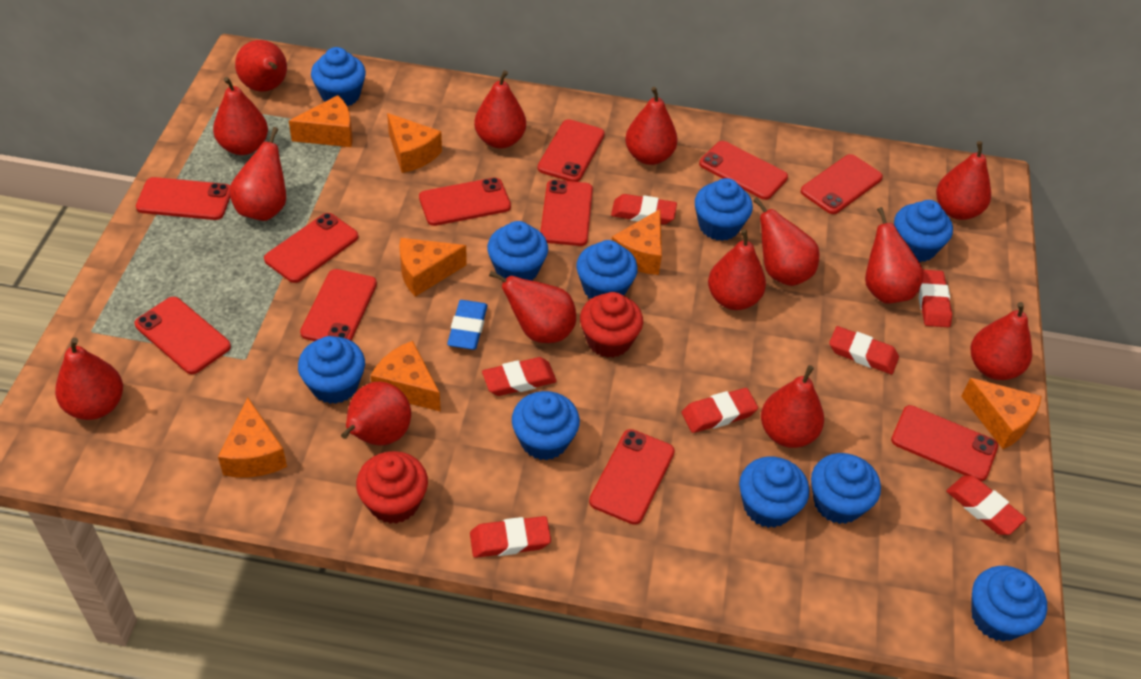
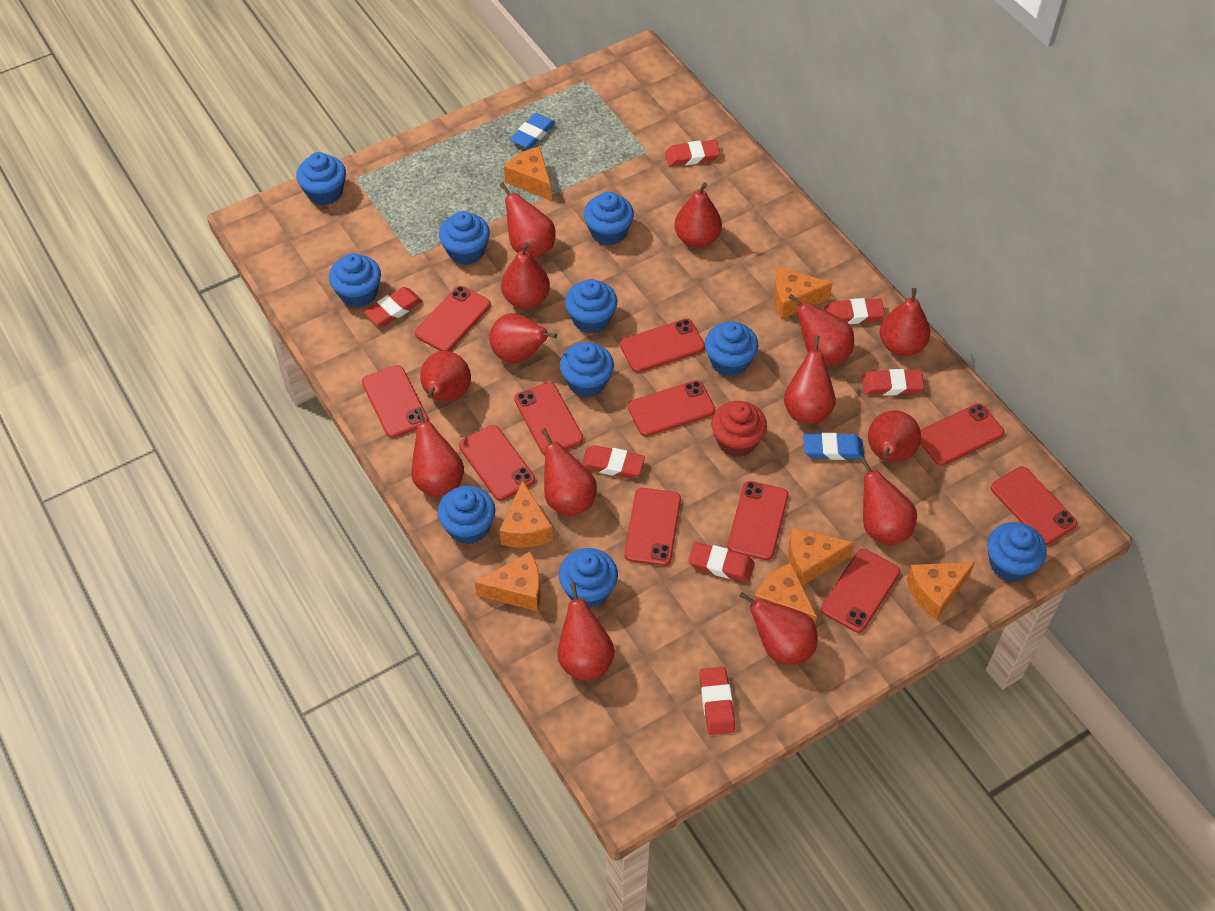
blue eraser: [447,300,487,350] = 1 -> [510,113,555,149] [803,432,864,460] = 2
red cupcake: [356,451,428,524] [580,292,643,358] = 2 -> [711,401,767,457] = 1

